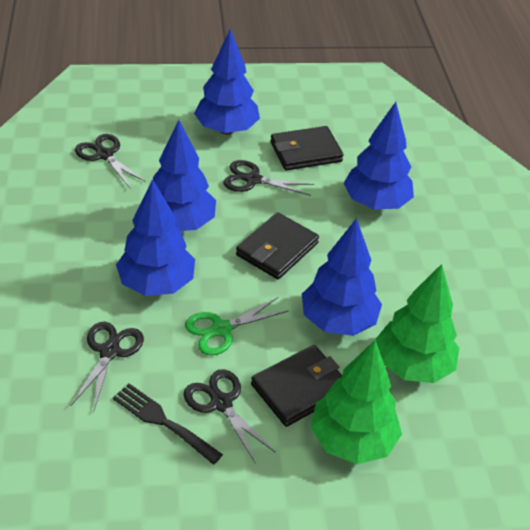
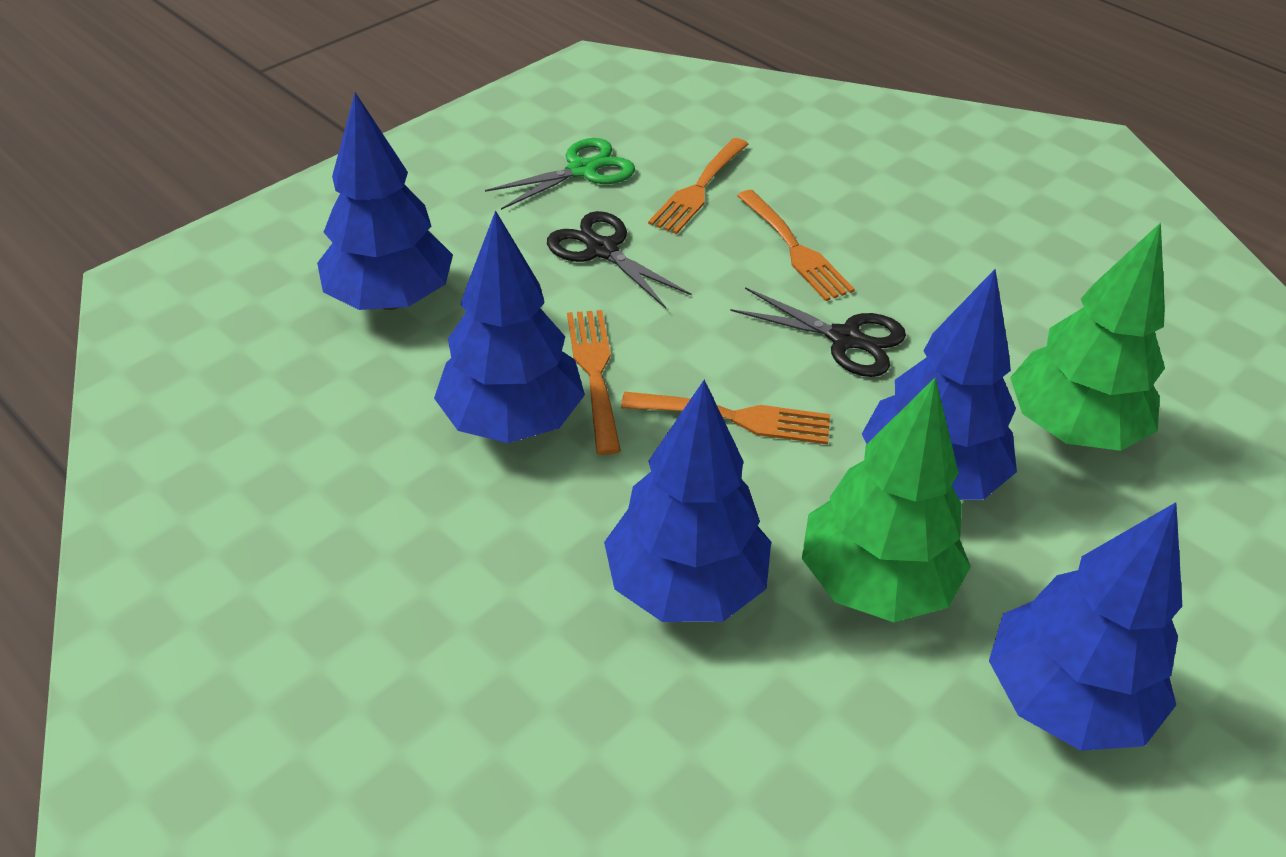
black fork: [113,383,223,465] = 1 -> none = 0
black scissors: [70,322,144,413] [75,134,146,188] [183,369,276,462] [223,160,314,196] = 4 -> [547,211,692,308] [730,287,906,377] = 2
black wallet: [236,212,319,279] [251,345,342,427] [270,126,344,171] = 3 -> none = 0
orange fork: none = 0 -> [567,310,621,455] [621,392,830,445] [648,138,749,234] [737,190,855,301] = 4

